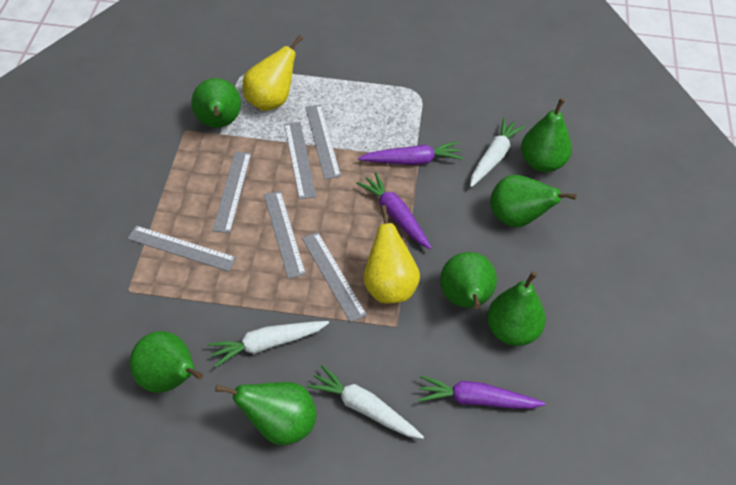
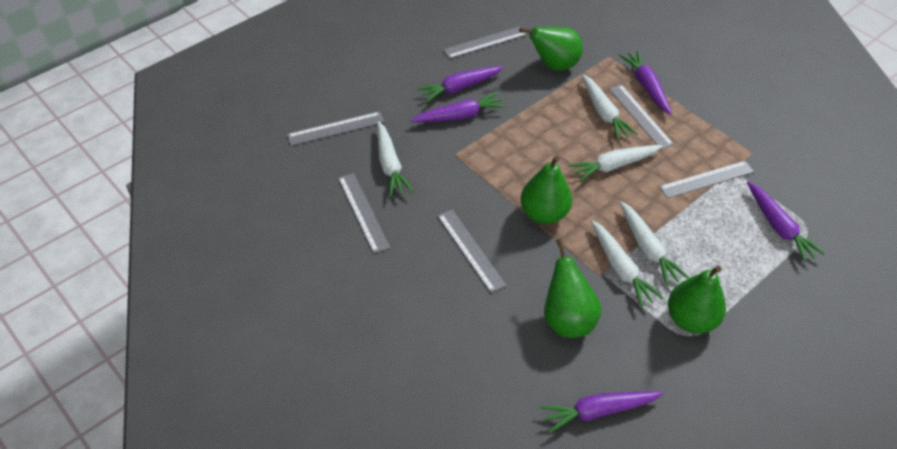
green pear: [130,331,203,393] [192,78,241,128] [215,382,316,445] [440,252,497,309] [487,271,546,346] [490,175,577,227] [521,98,572,172] = 7 -> [519,27,583,71] [520,156,572,224] [544,239,602,338] [668,266,726,333] = 4
purple carrot: [356,172,432,249] [358,142,463,165] [418,375,545,409] = 3 -> [411,92,506,122] [416,66,504,103] [540,391,663,433] [619,51,672,115] [747,181,825,263] = 5
white carrot: [207,321,329,367] [307,365,424,439] [470,117,525,187] = 3 -> [377,121,414,197] [569,145,663,182] [582,74,638,140] [591,220,664,308] [620,201,689,286] = 5
yellow pear: [243,35,303,111] [364,205,420,304] = 2 -> none = 0

